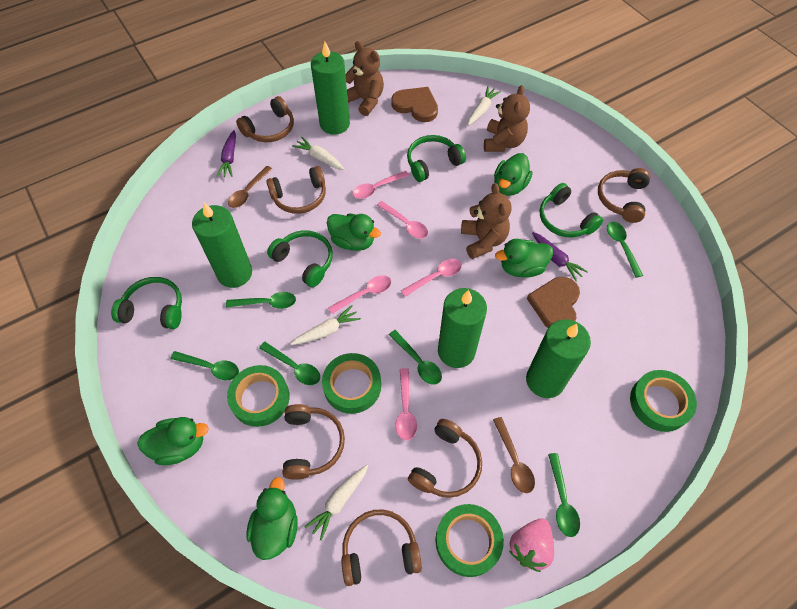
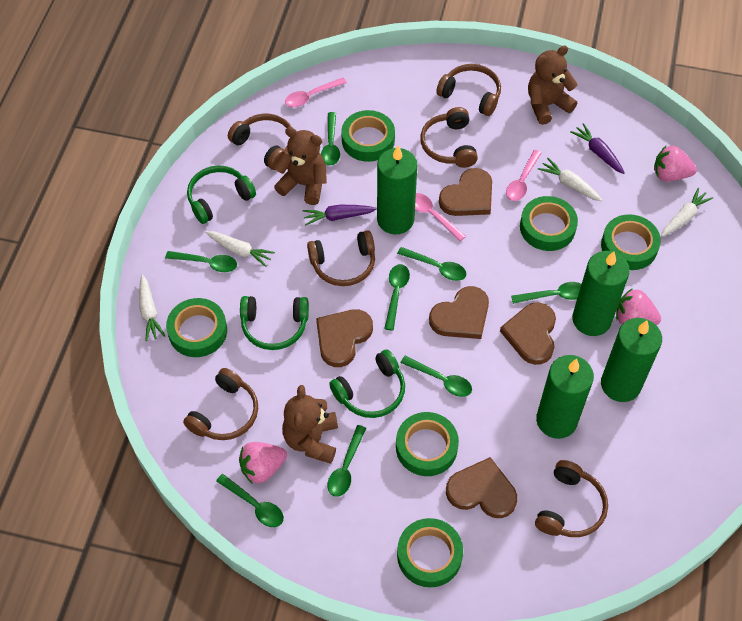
brown heart: [391,87,438,122] [527,277,580,328] = 2 -> [316,309,373,367] [429,286,489,339] [439,168,492,216] [446,457,517,518] [500,303,556,365] = 5
brown spoon: [228,166,272,208] [493,417,535,493] = 2 -> none = 0
green duck: [137,417,209,465] [247,477,298,560] [327,214,381,251] [494,153,532,196] [495,239,553,277] = 5 -> none = 0
green headphones: [111,277,182,329] [267,230,333,287] [407,135,466,182] [540,183,603,237] = 4 -> [187,166,256,224] [240,296,309,350] [329,349,405,418] = 3
green spoon: [170,351,239,380] [226,292,296,309] [259,342,320,385] [389,330,442,385] [548,453,580,537] [607,222,643,278] = 6 -> [165,251,237,272] [216,474,284,527] [321,112,340,166] [327,425,366,497] [384,264,410,331] [397,247,466,281] [400,356,472,397] [511,282,581,304] = 8
green tape: [227,365,289,427] [322,353,381,414] [435,504,504,577] [630,370,697,432] = 4 -> [166,298,227,357] [341,110,395,162] [396,412,459,476] [397,518,463,588] [520,196,578,251] [601,214,661,270] = 6
pink spoon: [328,275,391,314] [353,171,409,199] [377,201,428,239] [395,368,417,441] [401,259,462,297] = 5 -> [285,78,347,107] [415,193,466,241] [506,150,542,201] = 3
pink strawberry: [509,518,554,572] = 1 -> [239,442,287,484] [616,288,661,325] [654,146,697,181] = 3

